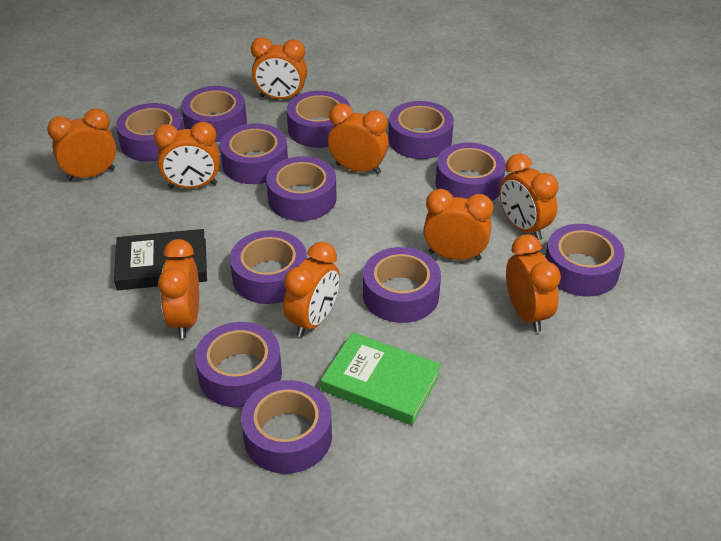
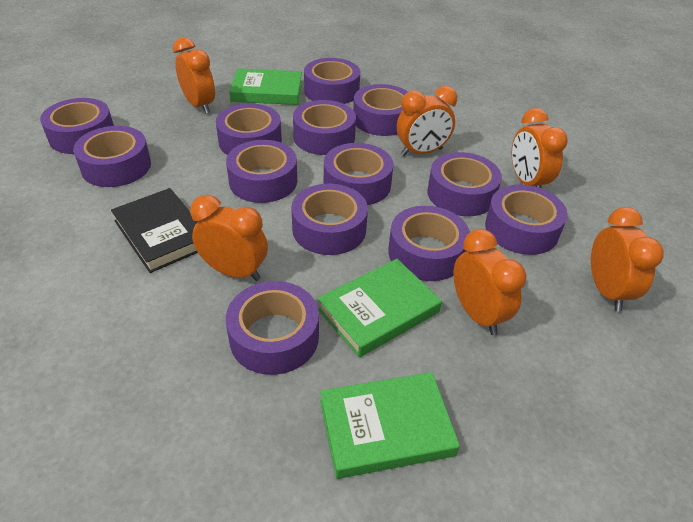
green book: [321,332,441,425] = 1 -> [229,68,302,105] [318,259,442,357] [320,372,460,479] = 3
orange clock: [47,108,116,181] [154,122,220,188] [158,239,199,339] [251,37,307,99] [283,242,340,337] [328,103,389,174] [423,189,494,261] [499,154,558,240] [506,235,561,332] = 9 -> [173,37,215,114] [190,195,268,281] [397,86,457,156] [454,229,526,335] [512,108,568,188] [591,207,664,311] = 6
purple tape: [116,103,183,162] [181,86,247,142] [195,322,282,407] [220,123,288,184] [230,230,307,304] [241,380,332,474] [266,156,337,221] [287,91,350,148] [363,247,441,323] [388,101,454,159] [436,143,506,201] [545,224,625,297] = 12 -> [40,98,114,154] [73,126,151,187] [216,104,282,155] [226,140,297,203] [226,281,319,375] [291,184,368,255] [293,100,356,155] [304,58,360,104] [324,143,393,205] [353,84,408,136] [388,206,470,281] [427,152,502,216] [485,184,568,255] = 13

